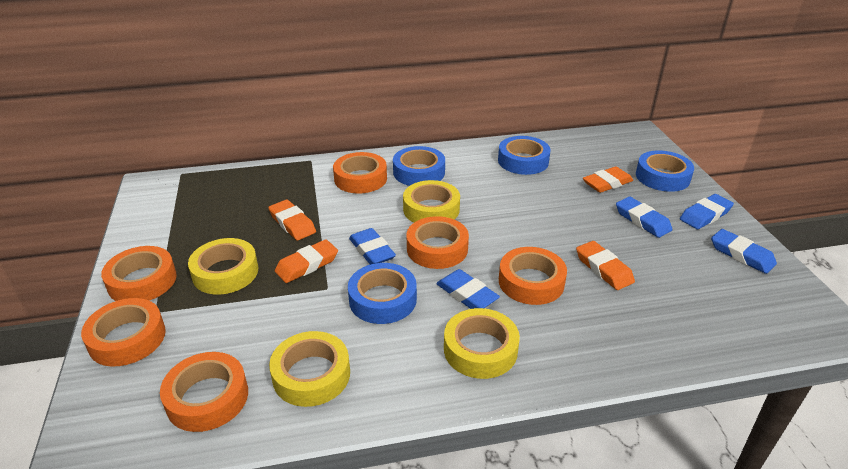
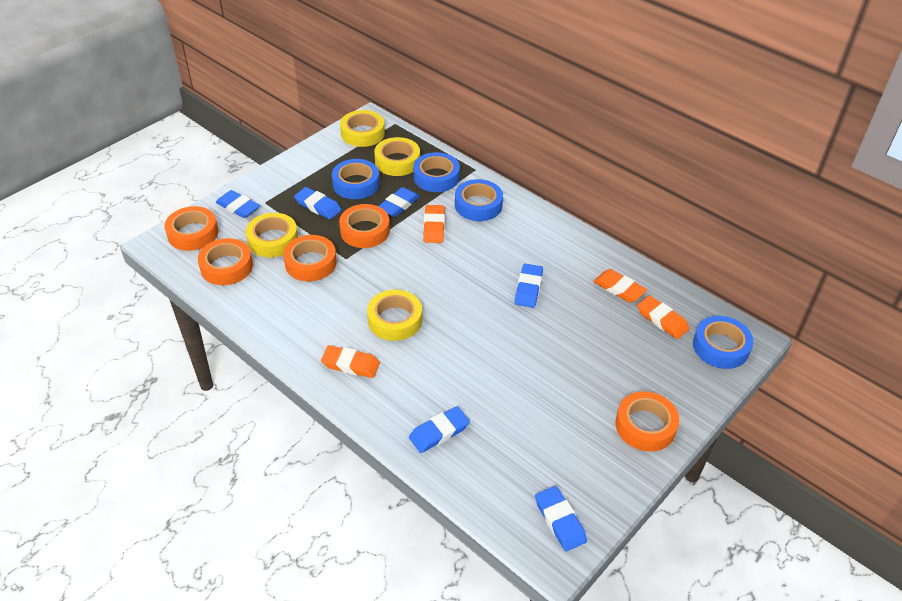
blue eraser: [349,228,396,265] [436,269,500,309] [616,197,673,238] [680,194,734,229] [711,229,777,274] = 5 -> [216,190,260,218] [294,187,342,219] [378,187,420,217] [409,406,470,453] [515,264,543,308] [535,486,587,551] = 6
orange tape: [81,298,166,366] [101,246,177,301] [160,352,248,432] [333,152,387,194] [406,216,469,269] [499,247,567,305] = 6 -> [165,206,218,251] [198,238,253,285] [283,235,337,281] [339,204,390,248] [615,391,680,451] = 5

